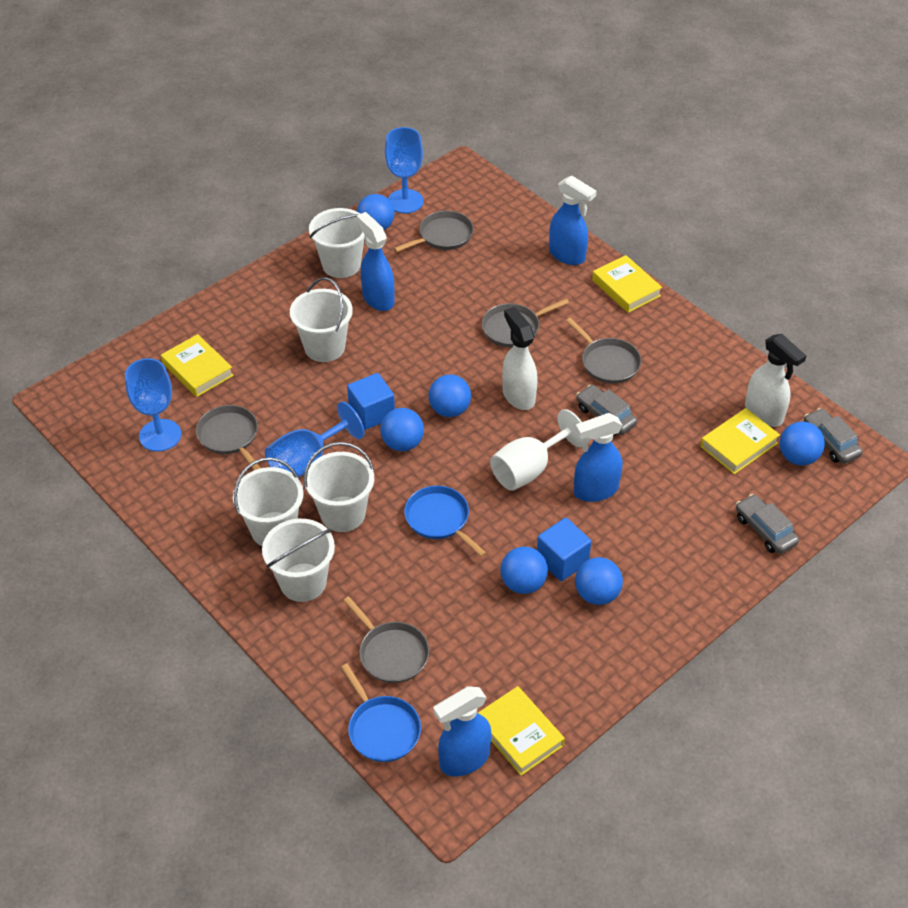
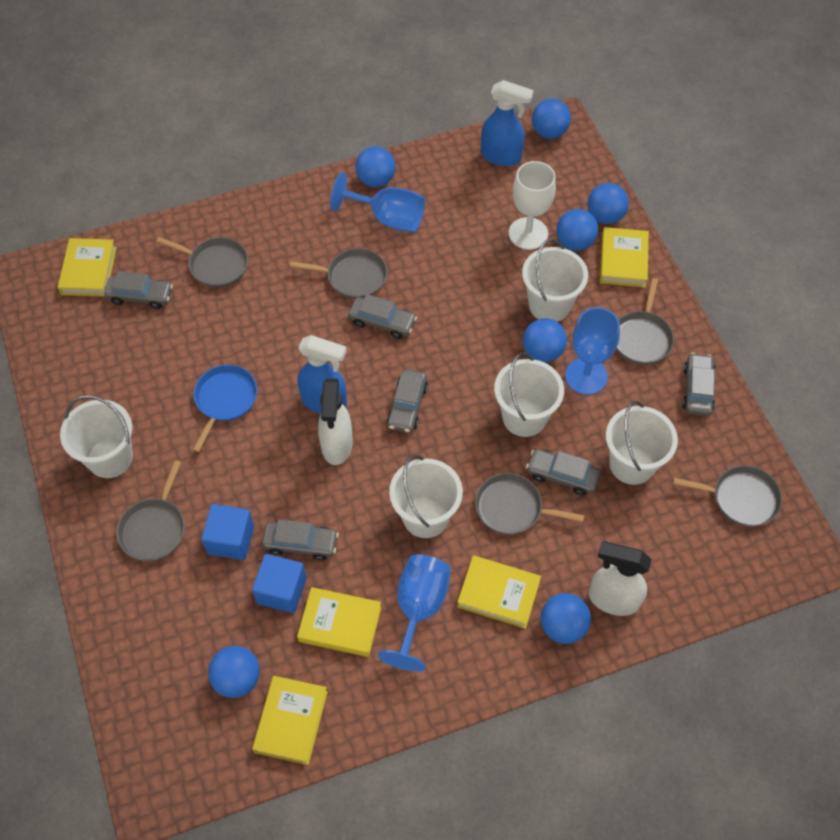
blue ball: [357,194,394,230] [380,408,424,451] [429,374,471,417] [500,547,548,594] [575,557,623,605] [780,422,825,465] = 6 -> [208,646,260,698] [355,147,395,187] [523,318,567,362] [532,99,571,139] [541,593,591,644] [556,209,598,251] [588,183,629,224] = 7
blue pan: [341,664,421,762] [404,485,486,557] = 2 -> [193,365,257,452] = 1
blue spray bottle: [356,212,394,311] [433,686,491,777] [549,175,596,265] [574,413,623,502] = 4 -> [297,335,347,413] [481,80,534,166] = 2
grey car: [576,385,637,435] [736,494,799,554] [804,408,863,464] = 3 -> [104,271,173,309] [262,519,339,561] [348,294,417,339] [387,369,428,433] [526,449,600,496] [682,353,716,416] = 6
grey pan: [196,405,260,470] [343,596,429,683] [394,211,474,252] [482,299,569,347] [566,318,641,384] = 5 -> [116,460,185,561] [156,237,248,288] [290,248,387,299] [475,473,585,535] [616,278,674,365] [673,465,782,527] = 6
yellow book: [161,334,234,397] [478,686,565,776] [592,255,662,313] [700,408,780,474] = 4 -> [58,238,117,297] [252,676,328,765] [297,587,381,657] [457,555,541,629] [600,227,649,287] = 5

